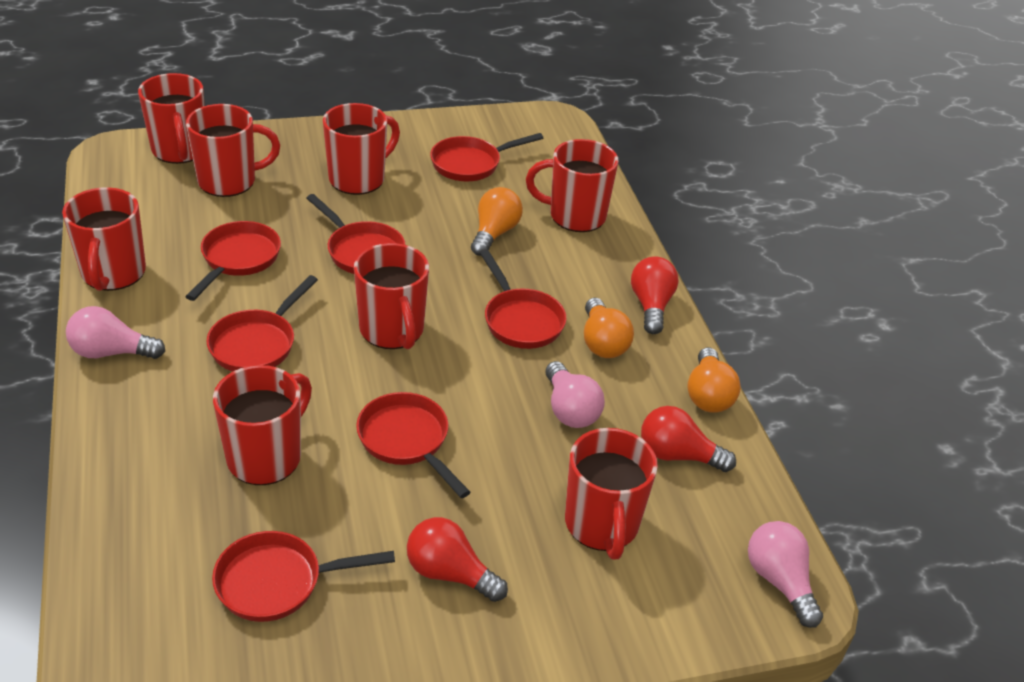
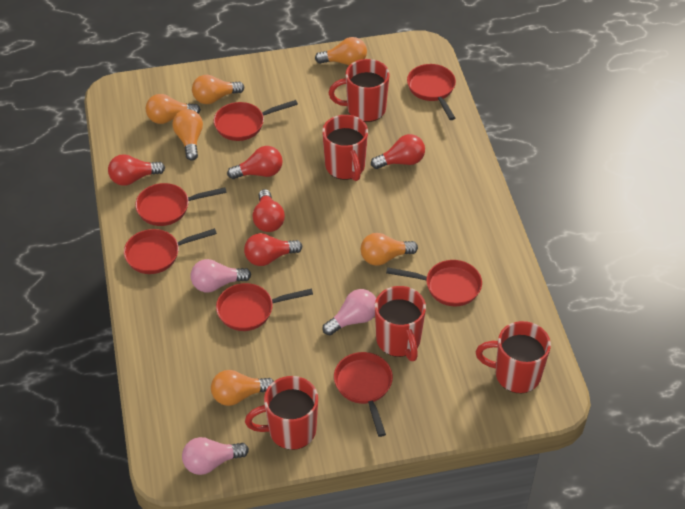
orange light bulb: [471,187,523,256] [584,298,634,358] [687,347,741,413] = 3 -> [146,94,201,124] [172,109,203,161] [192,75,244,104] [211,370,274,406] [315,37,367,65] [361,233,418,266] = 6
red light bulb: [407,517,508,602] [631,256,678,334] [641,406,736,472] = 3 -> [108,154,165,186] [227,146,283,179] [244,233,302,266] [252,189,285,232] [371,134,425,169] = 5
red mug: [62,187,146,291] [138,73,205,164] [186,104,280,197] [213,365,312,485] [323,103,400,195] [354,243,429,349] [526,139,619,232] [565,428,658,559] = 8 -> [245,376,318,450] [322,115,368,181] [329,59,390,122] [375,286,426,361] [476,321,551,393] = 5

